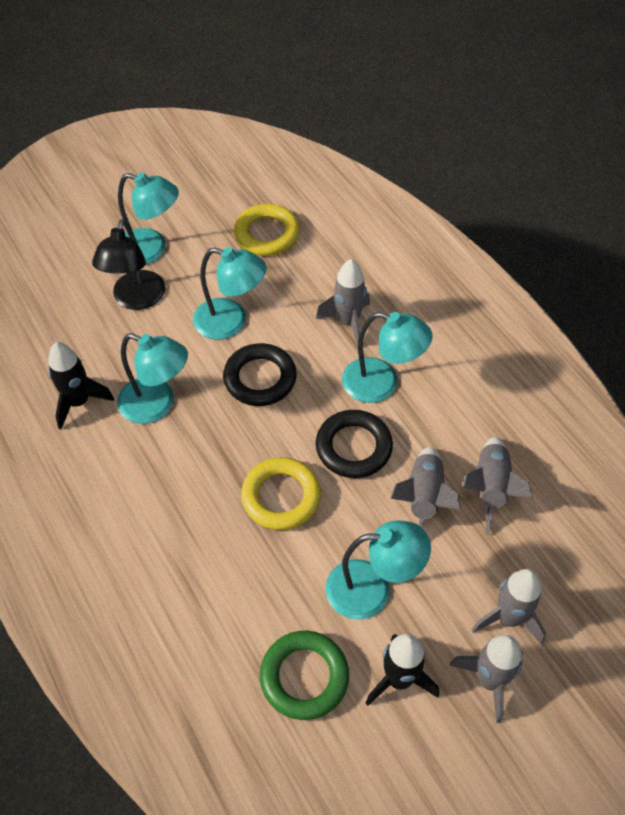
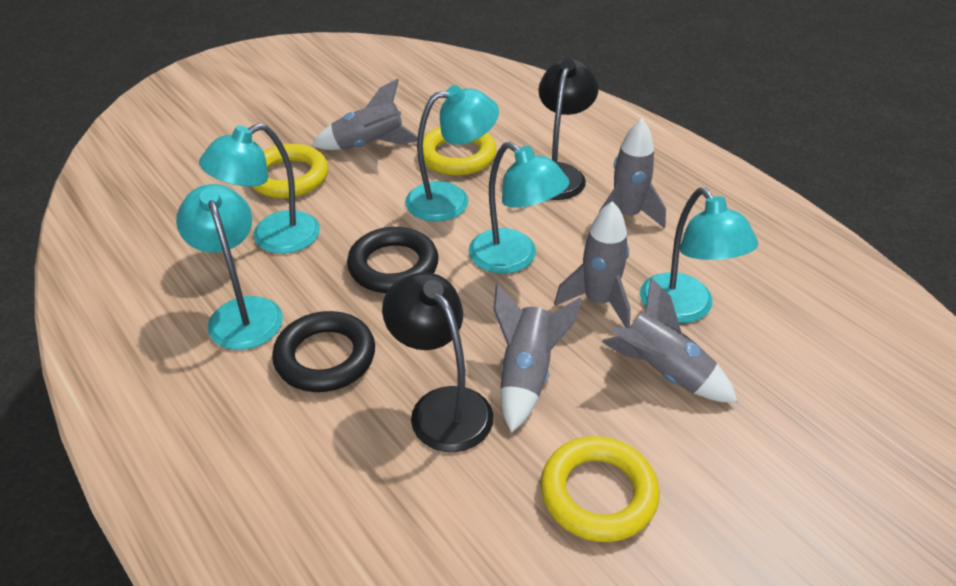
black lamp: [92,219,165,310] = 1 -> [382,272,494,452] [539,58,599,200] = 2
black rocket: [48,342,114,430] [366,634,439,706] = 2 -> none = 0
green ring: [260,631,349,720] = 1 -> none = 0
yellow ring: [234,204,300,256] [241,457,321,530] = 2 -> [252,144,328,198] [423,126,497,176] [541,436,660,542] = 3

